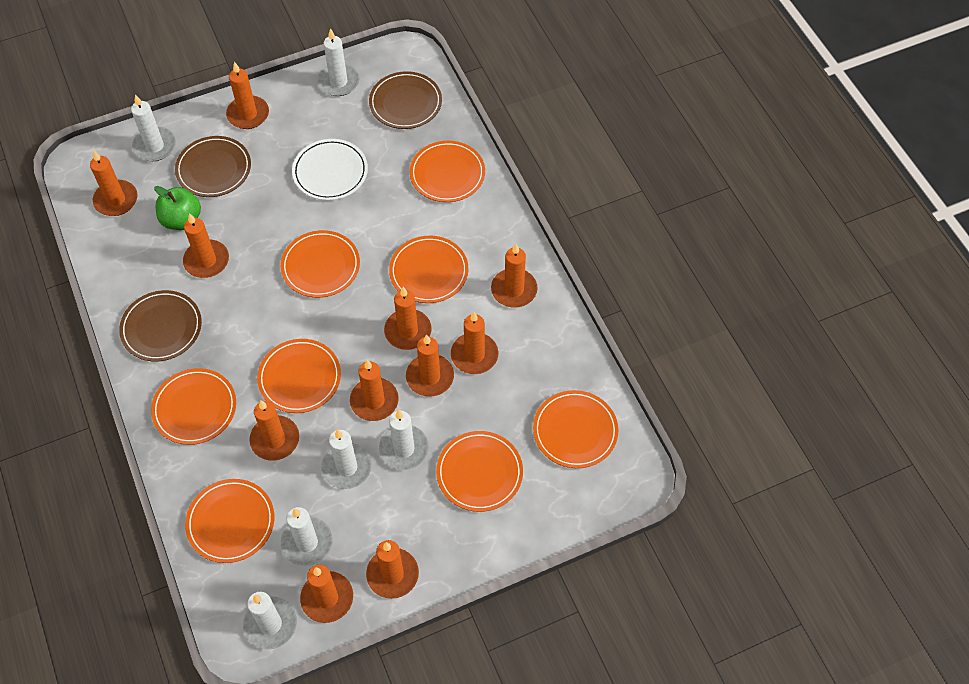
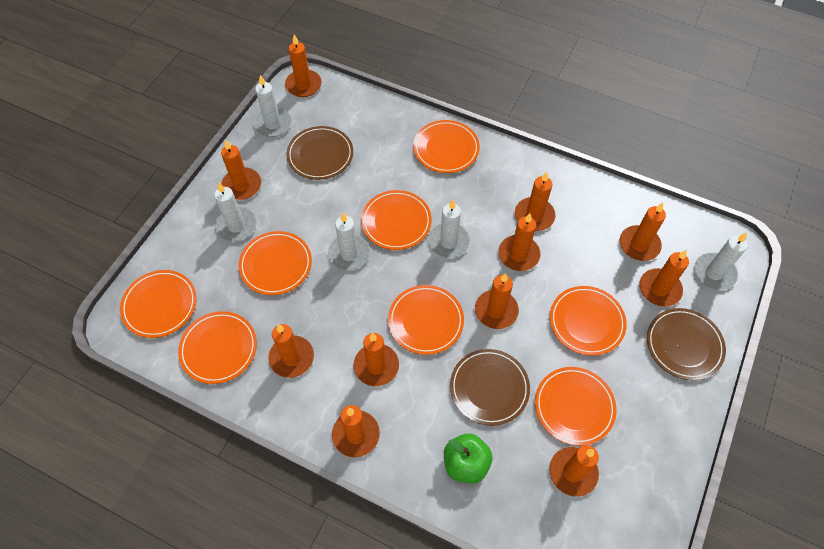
white candle: [131,95,176,161] [243,591,297,650] [281,507,333,566] [317,28,359,96] [321,429,372,489] [379,410,429,470] = 6 -> [214,182,256,241] [254,75,291,137] [328,213,370,270] [428,200,470,258] [694,233,748,290] = 5
white plate: [292,139,368,200] = 1 -> none = 0

